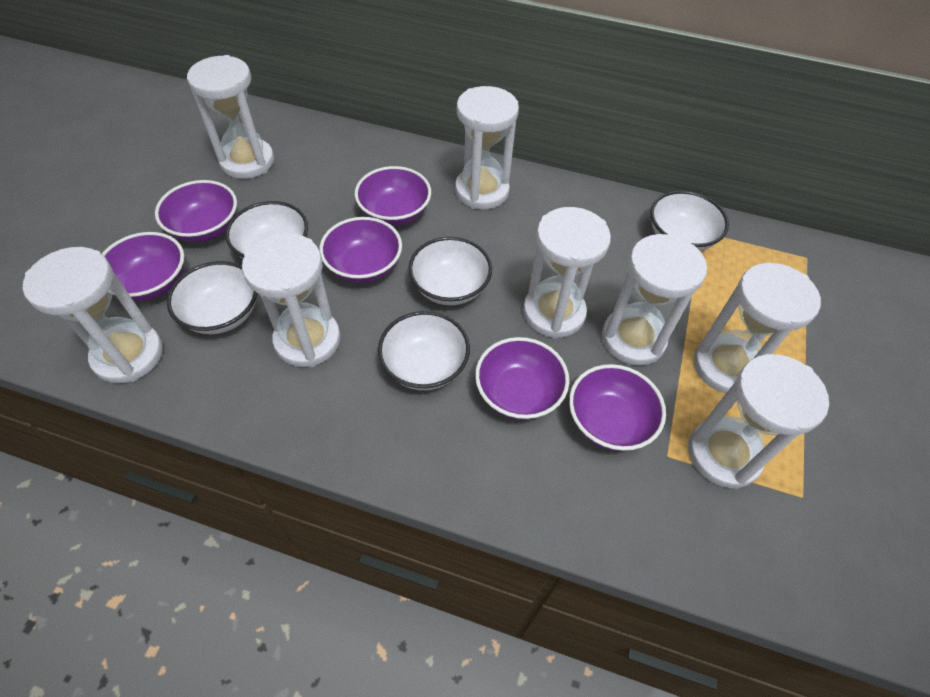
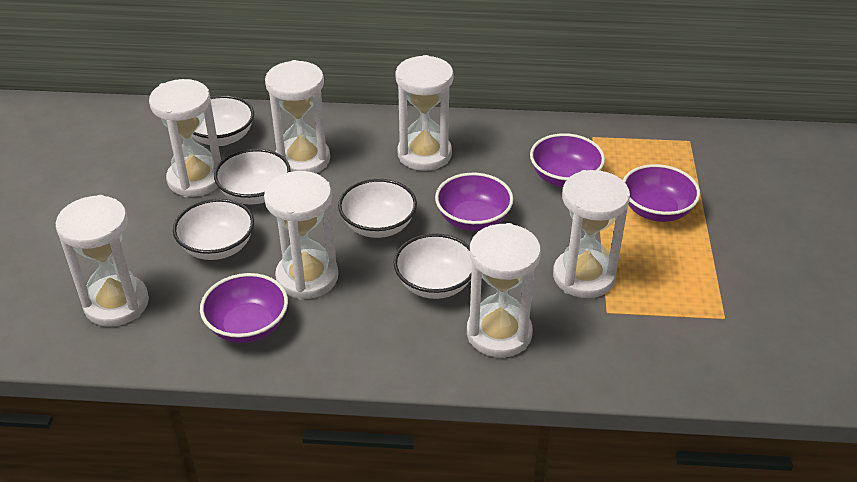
purple bowl: [102,232,184,301] [155,180,237,242] [319,217,402,283] [355,166,431,226] [475,337,569,420] [569,364,666,451] = 6 -> [200,273,288,343] [435,173,513,231] [530,133,605,187] [623,164,700,222] = 4
white hourglass: [23,247,163,383] [187,55,274,179] [242,233,340,367] [455,86,519,209] [523,207,611,338] [602,234,707,365] [688,354,829,489] [694,263,821,393] = 8 -> [56,195,149,327] [149,79,221,197] [264,171,338,300] [265,60,330,173] [395,55,453,171] [467,223,541,358] [553,170,630,298] = 7

